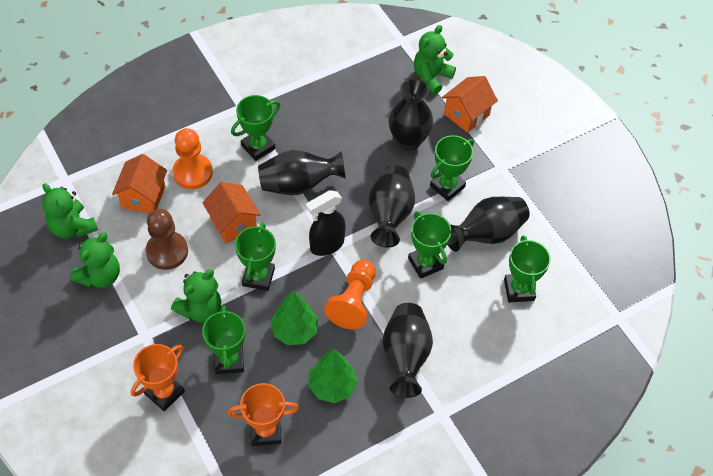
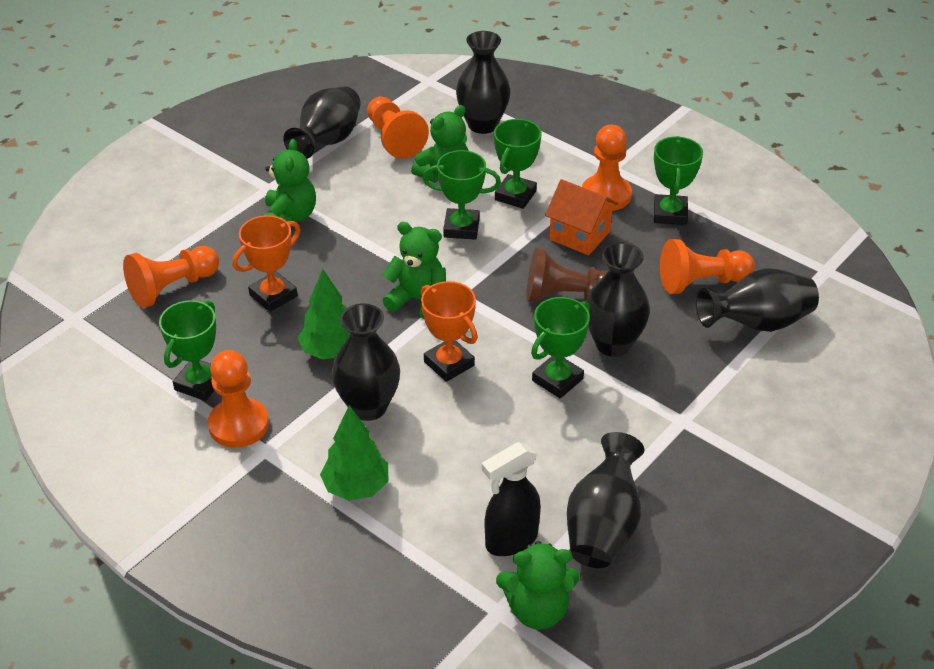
black vase: [258,150,346,195] [369,165,415,248] [382,303,433,398] [389,78,433,151] [447,197,530,252] = 5 -> [283,86,361,159] [332,303,400,421] [456,31,510,134] [567,432,644,568] [586,242,650,357] [696,268,819,332] = 6
green trophy: [202,305,245,374] [231,95,280,161] [235,223,276,291] [408,211,452,279] [430,135,474,201] [504,235,551,302] = 6 -> [159,300,216,401] [422,150,501,240] [494,119,542,209] [531,297,590,398] [654,136,703,225] = 5
orange house: [112,154,167,213] [202,182,261,243] [442,76,498,133] = 3 -> [545,179,618,255] = 1
orange pawn: [172,128,213,189] [324,259,376,329] = 2 -> [123,246,219,308] [208,350,269,448] [367,97,429,159] [582,125,632,211] [660,239,755,294] = 5

